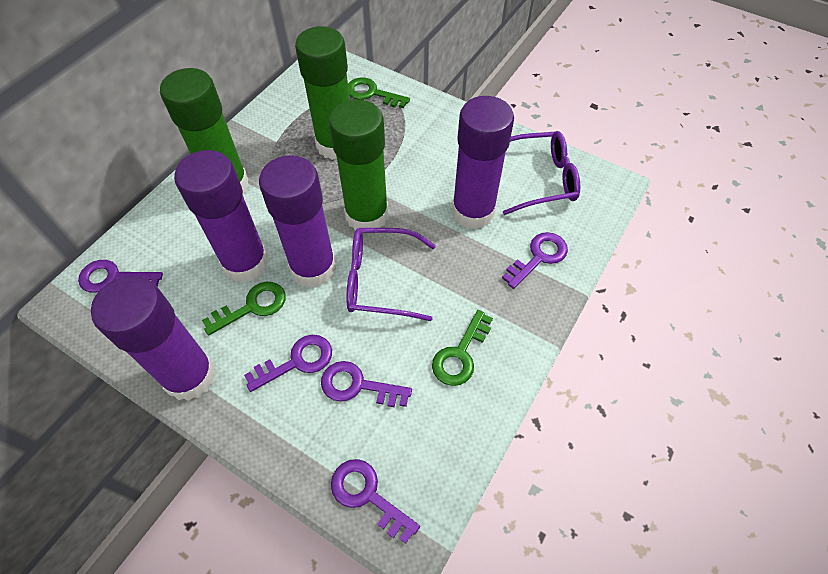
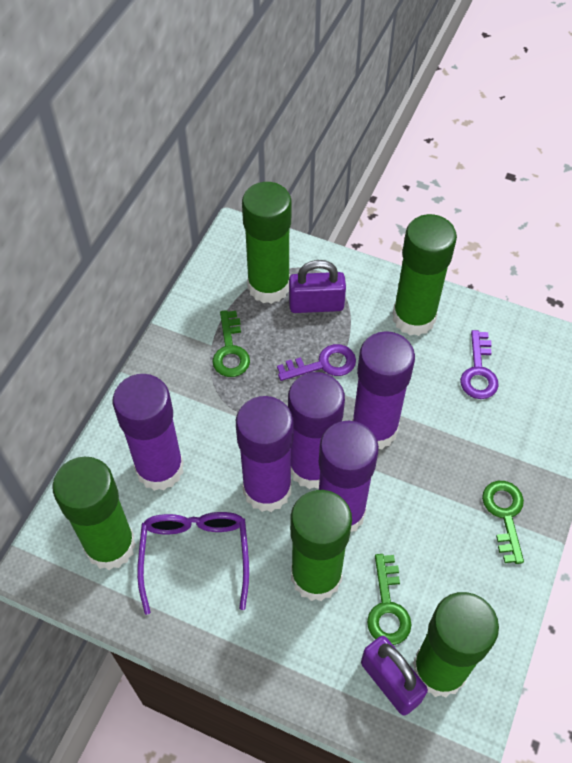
green glue stick: [160,68,249,193] [295,26,350,160] [329,100,388,230] = 3 -> [52,457,136,570] [242,182,292,304] [290,490,352,601] [393,214,457,336] [413,592,499,698] = 5
purple glasses: [346,228,436,321] [503,131,581,215] = 2 -> [137,512,249,615] = 1
purple glue stick: [91,276,216,401] [174,150,269,283] [259,155,336,288] [452,96,514,229] = 4 -> [113,374,184,491] [236,396,294,512] [288,372,345,489] [318,421,379,533] [352,331,415,449] = 5
purple key: [78,260,163,293] [244,335,332,392] [321,361,412,407] [331,459,420,544] [502,232,568,289] = 5 -> [277,344,356,381] [460,330,499,399] = 2
purple padlock: none = 0 -> [289,260,346,313] [361,636,428,716] = 2

